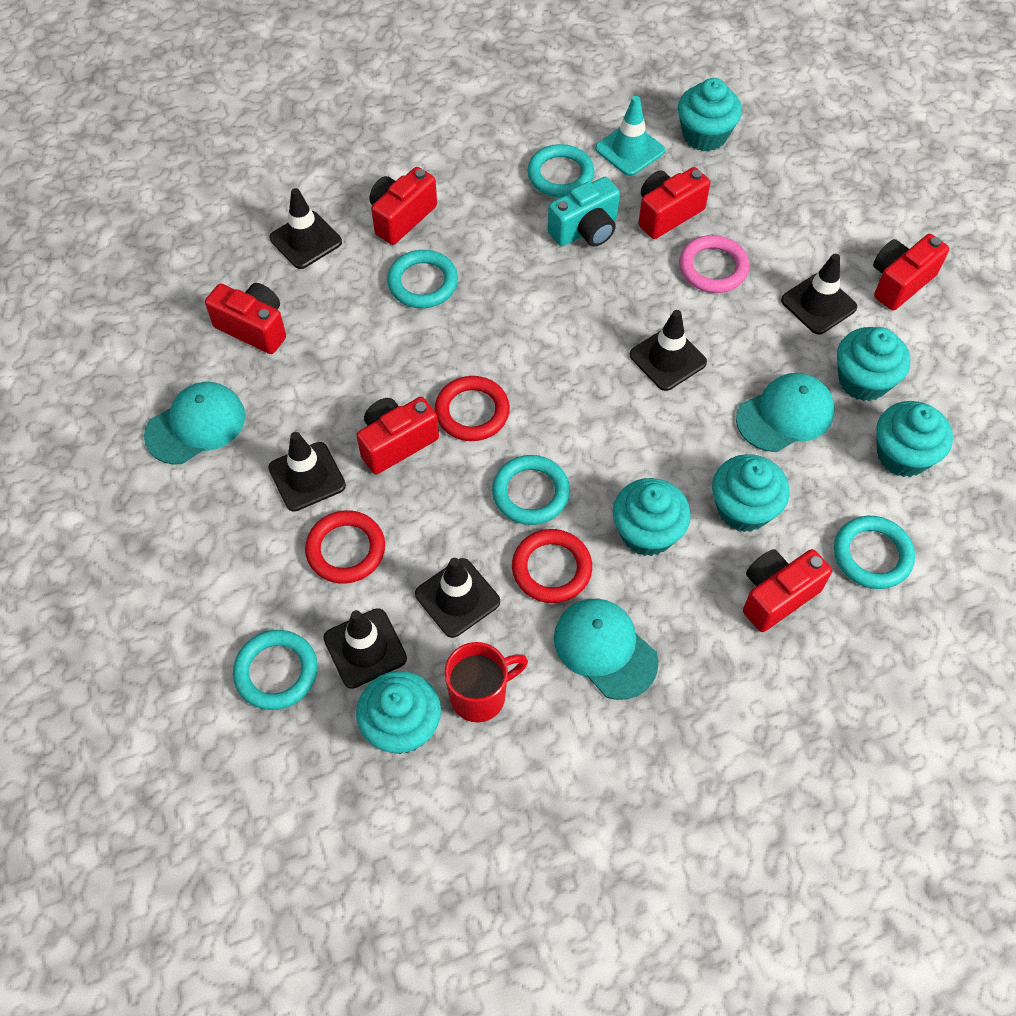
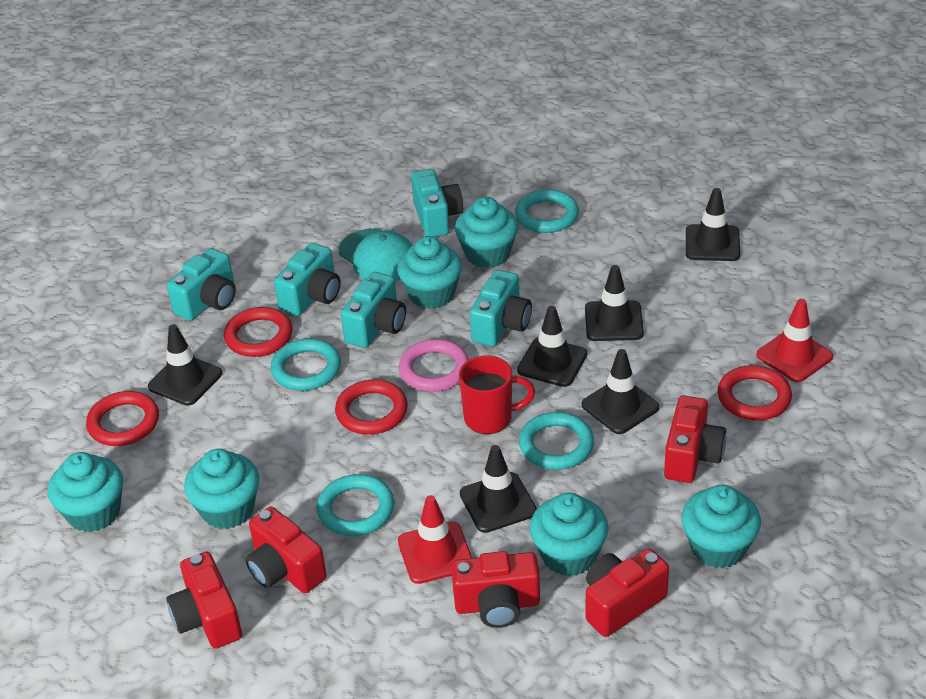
red camera: [205,283,286,354] [356,397,439,474] [370,167,437,245] [638,167,710,239] [743,549,832,632] [873,234,949,311] = 6 -> [166,552,242,649] [246,507,327,593] [451,551,540,628] [585,548,669,637] [664,396,726,483] = 5
red ring: [305,510,385,584] [435,376,510,441] [512,529,592,603] = 3 -> [86,391,159,446] [224,307,293,357] [335,380,408,435] [718,365,792,420] = 4
red traffic cone: none = 0 -> [398,495,472,584] [756,299,833,382] = 2
turquoise camera: [547,177,620,247] = 1 -> [167,248,236,321] [274,243,341,316] [341,272,406,348] [411,169,463,237] [470,270,532,347] = 5
turquoise cap: [144,382,245,464] [554,598,659,700] [736,373,835,452] = 3 -> [339,229,413,281] = 1
turquoise ring: [233,630,318,710] [387,250,458,308] [492,455,570,525] [527,144,594,198] [834,516,915,589] = 5 -> [271,338,341,391] [317,474,394,536] [515,189,579,233] [519,412,594,470] = 4
turquoise traffic cone: [595,96,665,176] = 1 -> none = 0

